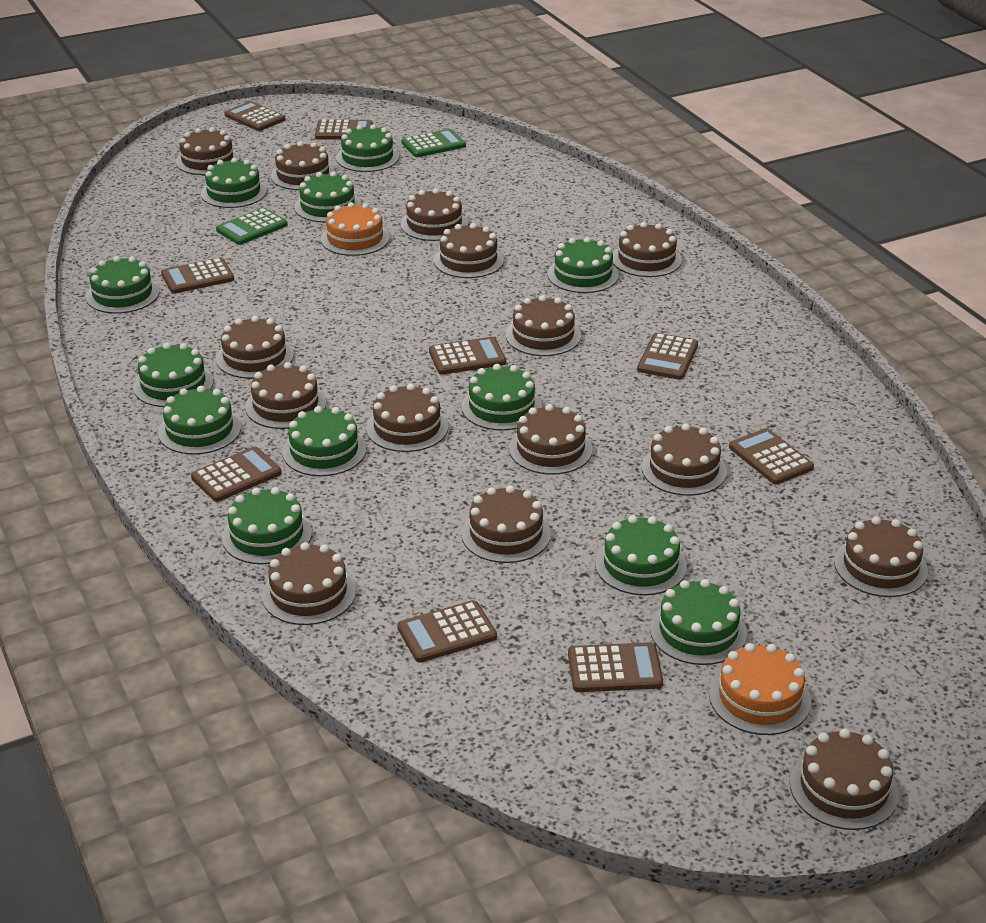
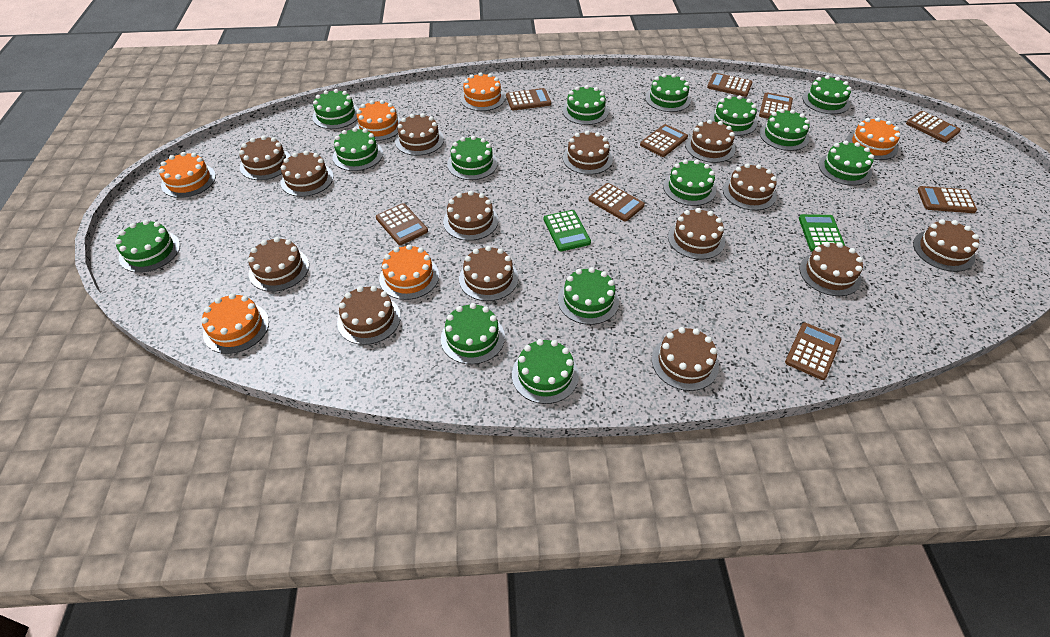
brown cake: [176,127,239,175] [216,316,294,379] [245,362,326,429] [262,542,356,625] [271,141,335,190] [366,383,448,452] [401,188,468,241] [434,223,504,278] [461,485,551,563] [506,295,581,356] [509,404,593,475] [613,222,682,277] [642,423,727,496] [790,729,899,830] [834,517,928,597] = 15 -> [239,136,290,180] [248,237,309,292] [280,151,333,197] [337,286,401,345] [395,113,444,156] [443,191,498,241] [459,246,518,301] [563,130,613,175] [652,327,719,391] [668,208,725,260] [685,120,735,163] [723,163,777,211] [799,242,863,296] [913,219,979,272] = 14
green cake: [86,256,160,314] [133,343,213,407] [158,386,241,455] [201,158,267,208] [222,487,312,564] [282,406,366,476] [295,171,361,223] [336,125,399,172] [461,364,542,431] [548,237,619,293] [595,515,687,595] [650,579,747,665] = 12 -> [115,220,180,273] [312,89,358,129] [333,127,383,171] [441,303,505,364] [447,136,498,180] [512,339,579,404] [558,267,619,325] [562,85,609,125] [645,74,691,112] [663,159,716,206] [709,95,757,136] [759,109,810,151] [803,75,852,114] [819,140,874,186] = 14
orange cake: [321,202,390,256] [709,643,811,735] = 2 -> [159,152,216,198] [201,293,269,354] [355,100,401,141] [379,244,439,300] [460,72,505,111] [846,118,901,160] = 6

